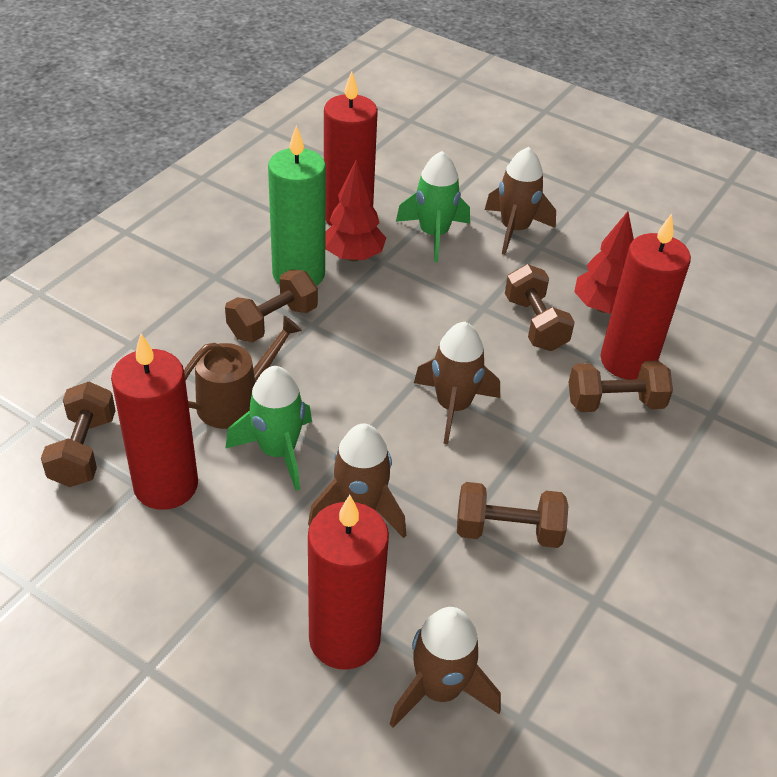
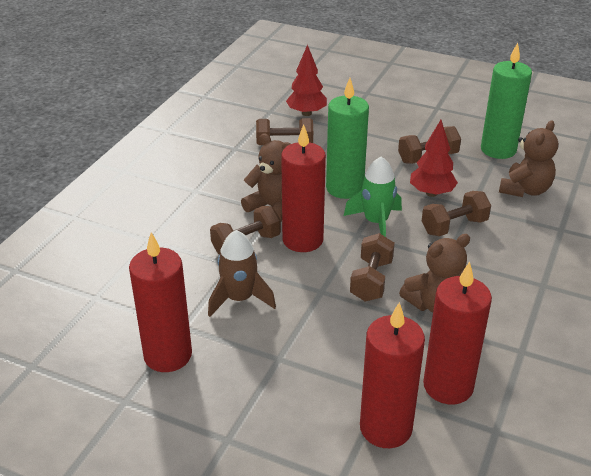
brown rocket: [308,423,406,538] [390,607,501,728] [414,322,500,444] [485,147,556,255] = 4 -> [208,230,276,317] = 1
brown teddy bear: none = 0 -> [241,133,291,221] [399,234,470,313] [499,120,558,197] = 3
brown watering can: [184,316,302,429] = 1 -> none = 0
green candle: [268,126,326,286] = 1 -> [326,78,369,199] [481,43,532,159] = 2
green rocket: [225,366,312,491] [396,151,470,262] = 2 -> [344,157,402,237] = 1

